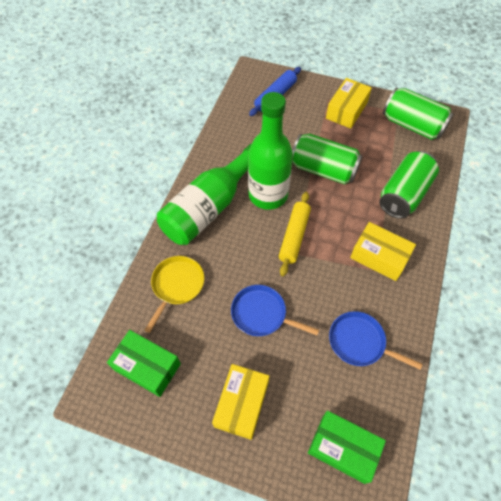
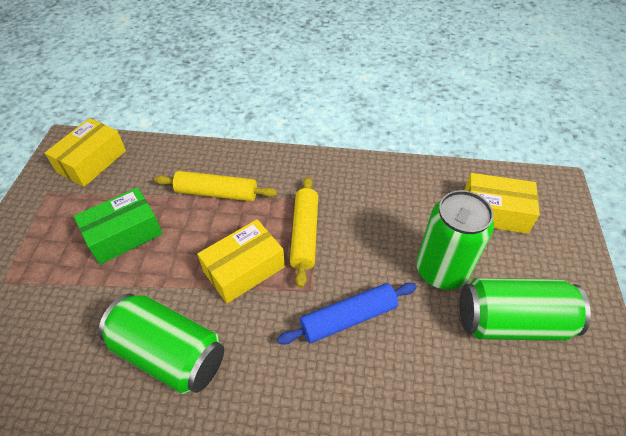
blue pan: [231,285,319,336] [329,311,423,370] = 2 -> none = 0
green bottle: [157,144,251,245] [248,92,293,210] = 2 -> none = 0
green box: [107,330,181,397] [308,411,386,484] = 2 -> [74,187,163,265] = 1
yellow pan: [144,256,204,333] = 1 -> none = 0
yellow rolling pin: [279,192,311,276] = 1 -> [154,171,277,202] [290,176,318,288] = 2

